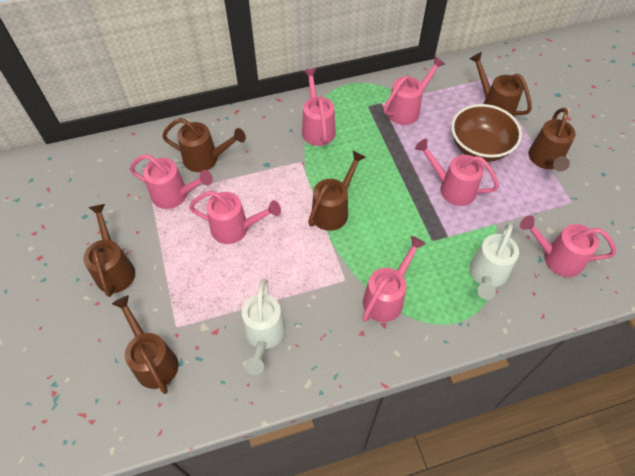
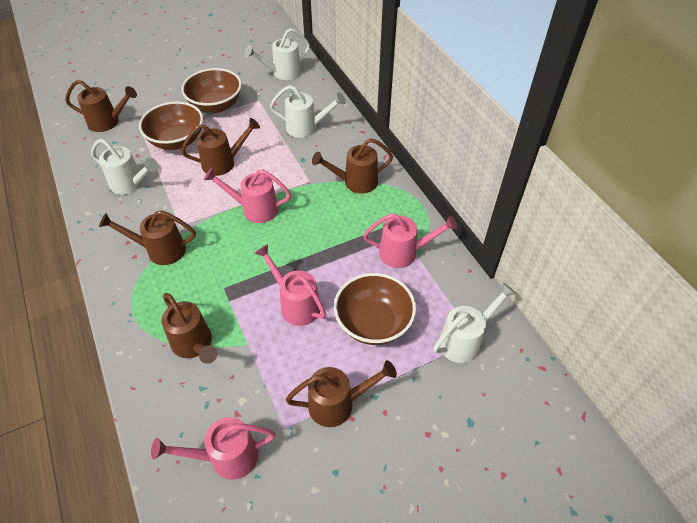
brown bowl: [451,104,522,162] = 1 -> [139,101,203,150] [181,68,242,113] [334,273,416,345] = 3
pink watering can: [130,154,213,209] [189,191,281,244] [302,68,336,146] [363,236,426,322] [384,56,445,125] [415,139,499,206] [520,216,616,277] = 7 -> [151,417,275,480] [204,168,291,223] [255,244,326,326] [363,213,458,268] = 4
white watering can: [242,279,286,375] [470,223,519,299] = 2 -> [91,138,158,195] [245,28,310,80] [270,85,346,138] [433,283,516,363] = 4

